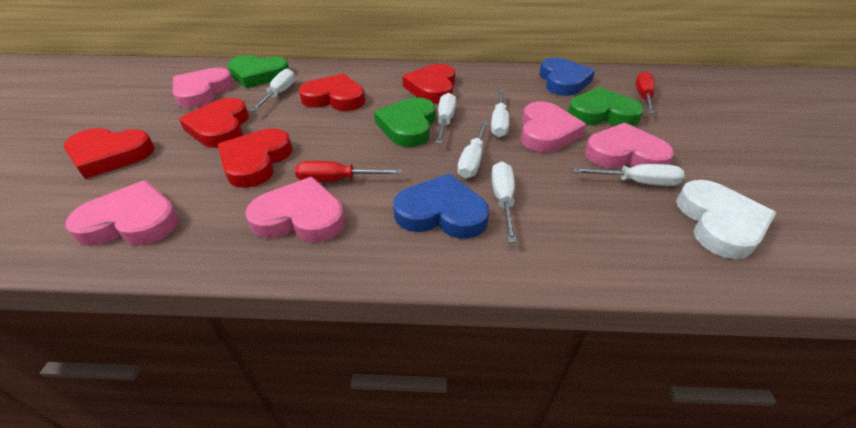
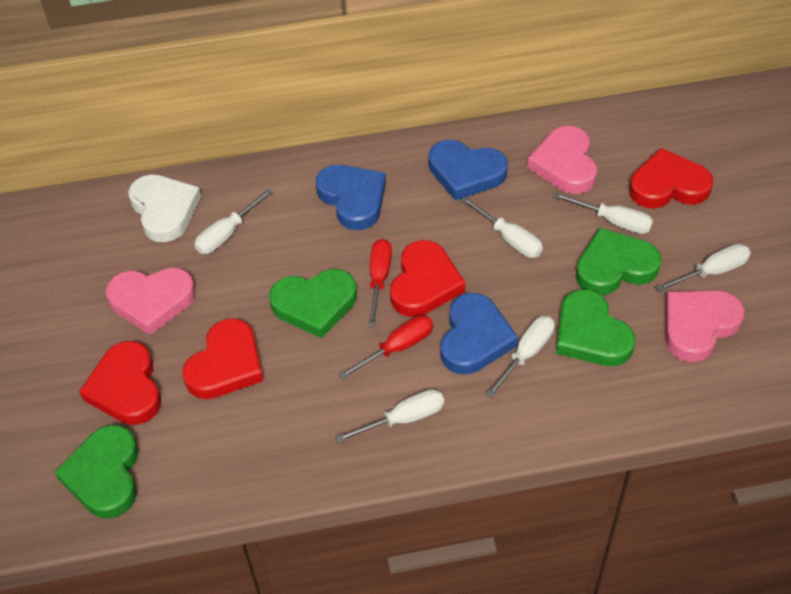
blue heart: [393,173,489,239] [540,57,595,96] = 2 -> [316,165,386,230] [429,140,508,201] [441,293,518,374] = 3
green heart: [227,55,289,88] [374,97,435,147] [568,87,644,126] = 3 -> [55,425,139,519] [269,269,357,338] [556,289,635,366] [576,228,661,295] = 4
pink heart: [65,180,179,246] [173,68,234,108] [245,177,345,243] [521,102,586,152] [585,123,674,168] = 5 -> [106,267,196,335] [527,126,597,194] [665,290,744,362] = 3
red heart: [64,128,155,179] [179,98,249,148] [218,128,293,188] [299,73,365,111] [403,64,455,104] = 5 -> [79,341,161,425] [183,318,263,399] [390,240,465,317] [629,148,713,208] = 4

